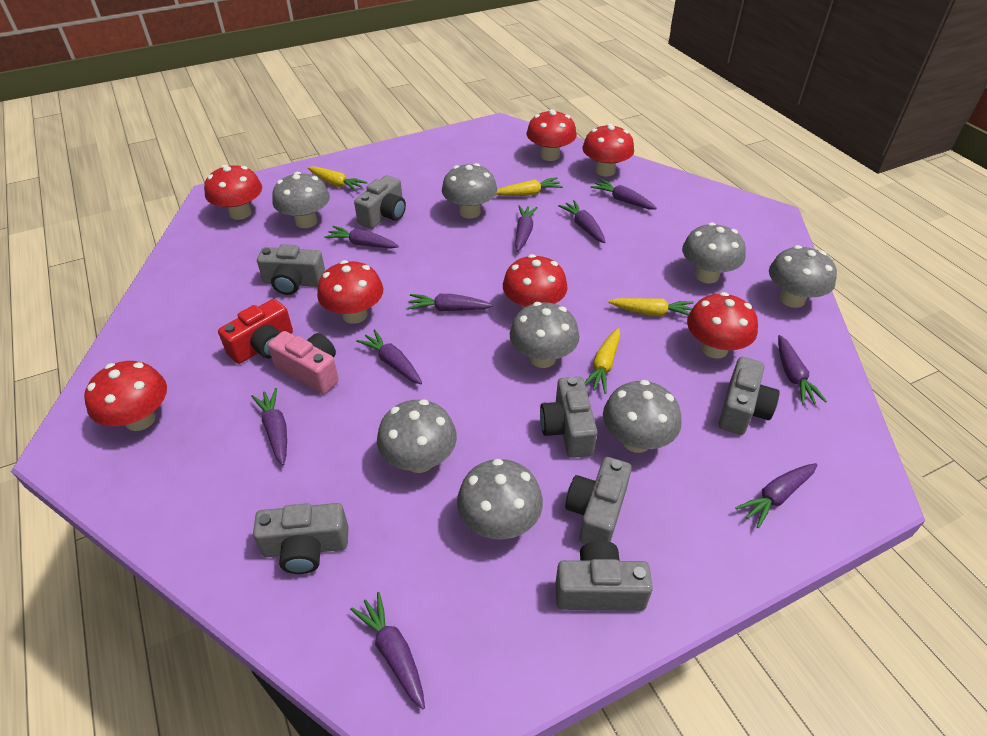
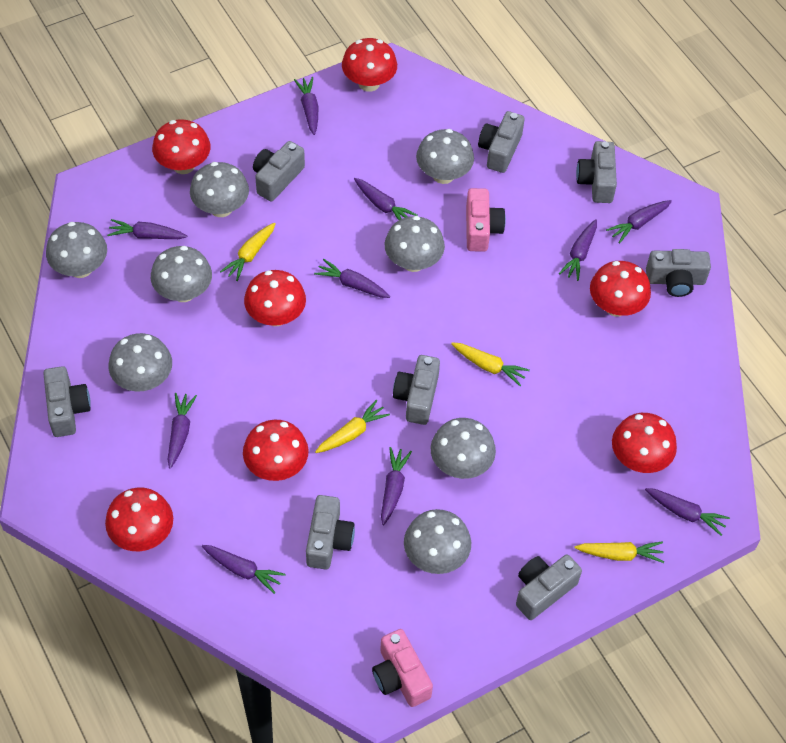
grey camera: [253,503,349,574] [257,244,325,295] [354,175,406,229] [540,377,598,458] [555,541,653,611] [565,457,632,544] [719,357,780,435] = 7 -> [43,366,91,437] [253,141,305,201] [306,495,355,570] [393,355,440,425] [478,111,525,173] [516,555,582,620] [576,141,617,203] [646,249,711,297] = 8
pink camera: [268,331,339,394] = 1 -> [372,629,433,707] [466,188,506,252] = 2
red camera: [218,299,293,364] = 1 -> none = 0

